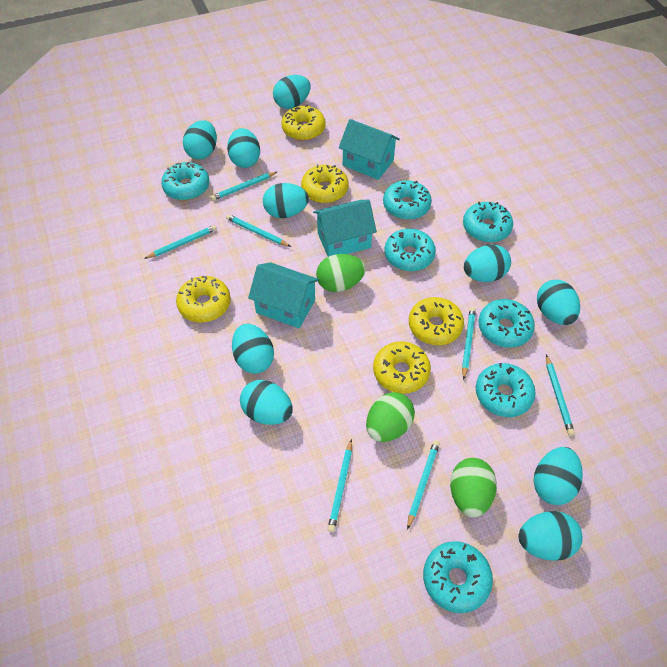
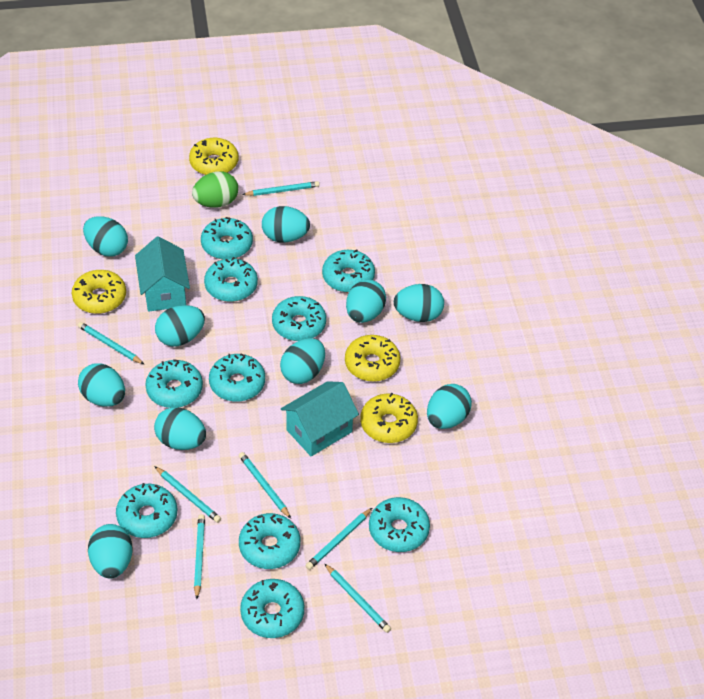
green egg: [316,254,366,292] [366,392,415,442] [450,458,497,518] = 3 -> [192,171,238,208] = 1
turquoise donut: [161,161,210,200] [383,180,432,220] [385,229,436,271] [423,541,493,613] [463,202,513,243] [476,363,536,417] [478,299,535,348] = 7 -> [116,483,177,538] [145,359,203,408] [201,217,253,259] [204,257,258,302] [209,354,265,402] [239,513,300,569] [240,579,304,638] [272,296,326,341] [322,249,375,293] [369,497,430,552] = 10
turquoise house: [248,262,319,328] [313,200,377,257] [339,119,400,180] = 3 -> [135,236,190,312] [281,381,359,457] = 2
yellow donut: [176,276,231,322] [281,105,326,141] [301,164,349,203] [373,341,431,394] [409,297,464,345] = 5 -> [72,270,126,314] [189,138,239,175] [345,335,400,382] [360,393,418,443] = 4

